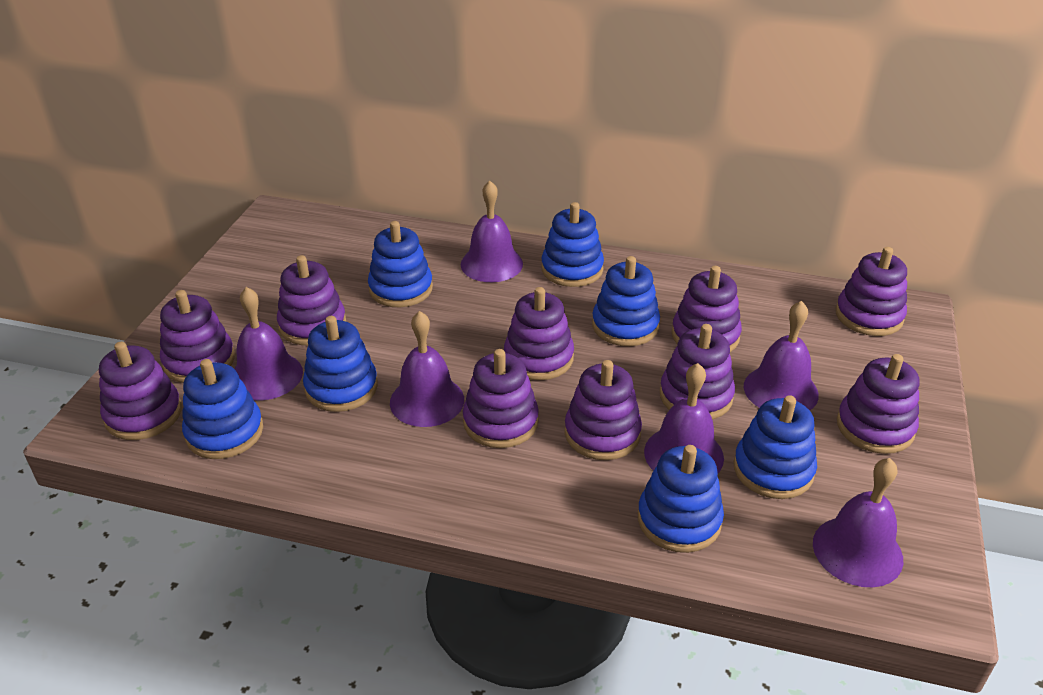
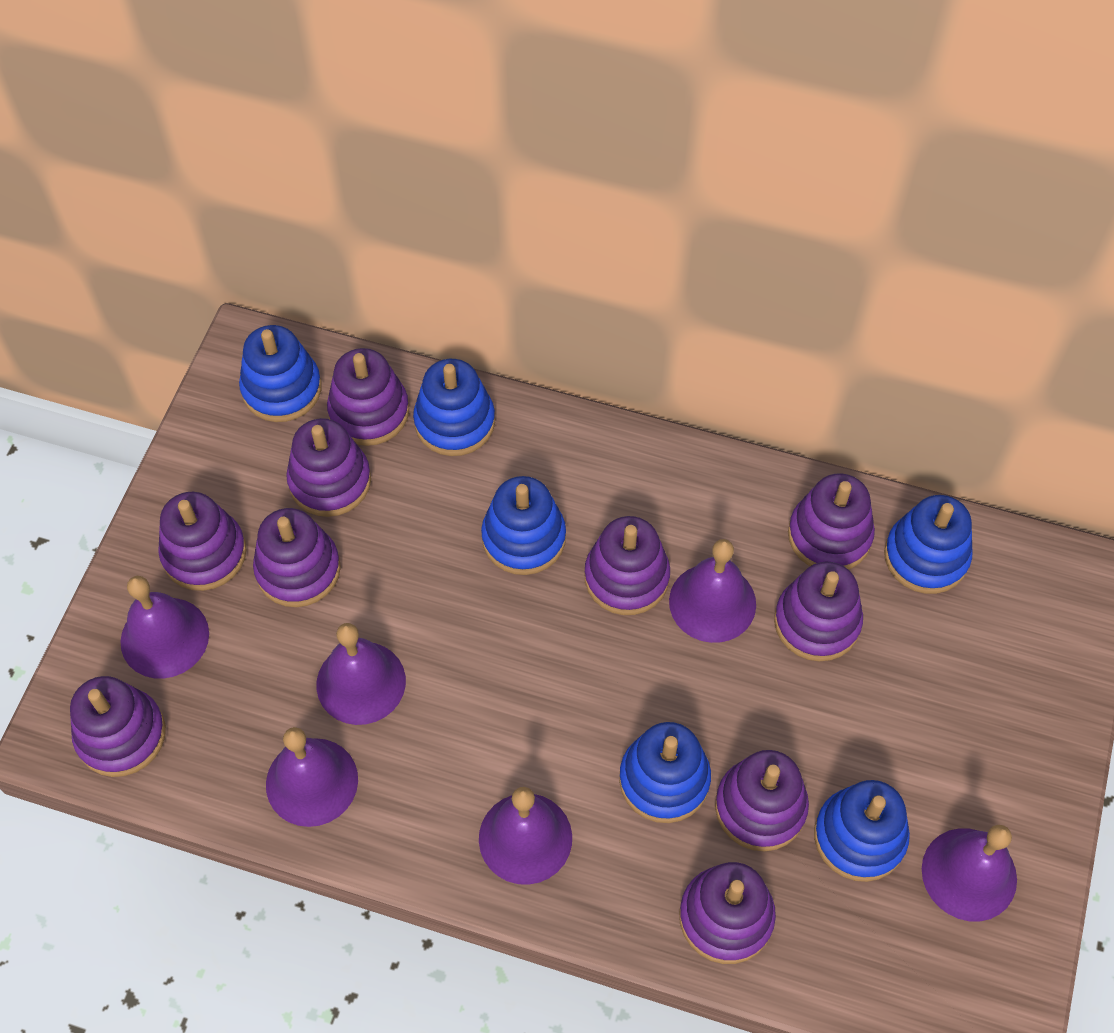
blue stacking toy: [182,359,263,459] [303,316,378,412] [368,221,433,307] [541,202,604,287] [592,256,660,346] [638,445,724,553] [734,395,817,499] = 7 -> [239,325,322,422] [413,359,495,456] [481,476,566,575] [619,722,711,823] [814,780,910,882] [884,495,972,594] = 6

